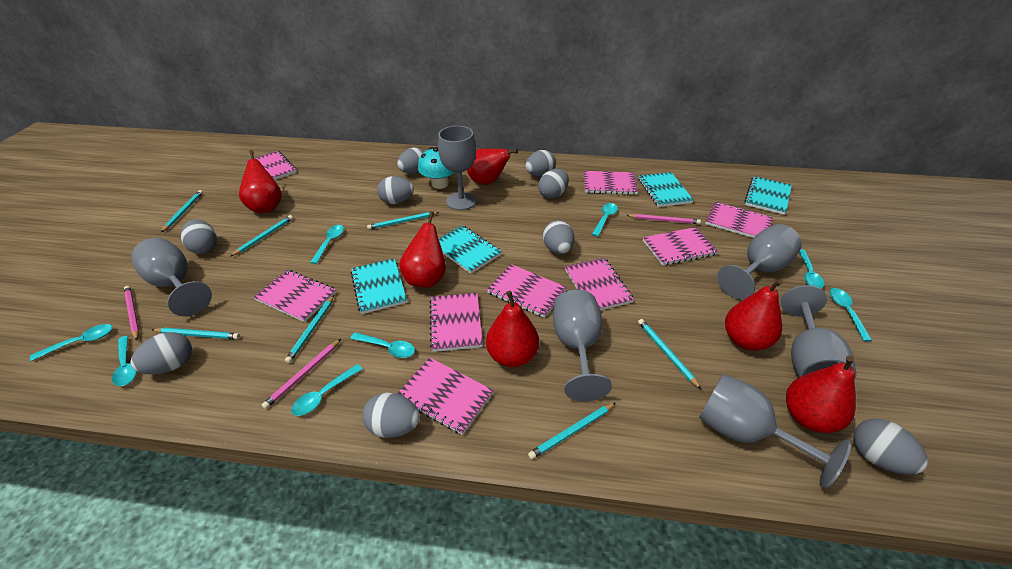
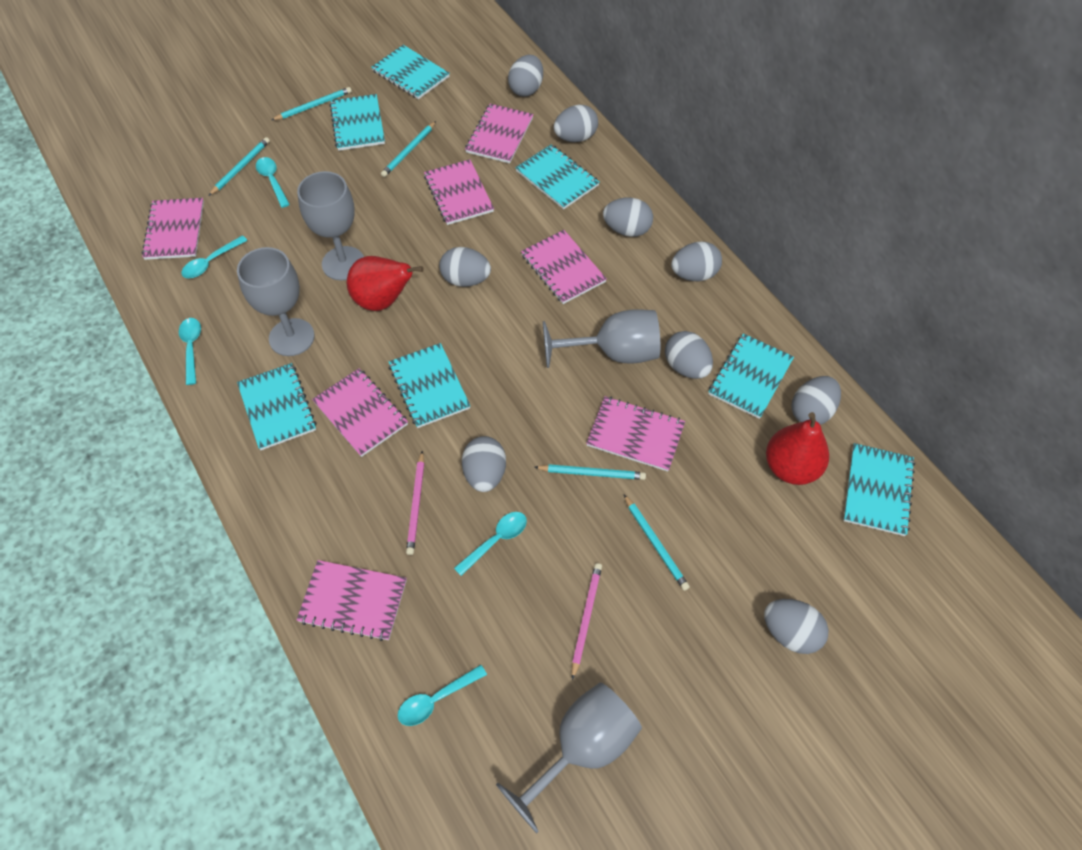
grey goblet: [131,238,212,316] [438,126,477,210] [553,290,612,401] [699,374,851,488] [717,224,802,300] [780,285,856,378] = 6 -> [237,247,315,356] [297,171,364,281] [496,682,642,833] [543,309,660,368] = 4
pink notebook: [246,151,296,180] [253,270,336,322] [397,357,494,435] [430,293,483,352] [487,264,567,318] [565,257,634,310] [584,171,638,195] [643,227,719,266] [705,202,773,238] = 9 -> [142,198,204,260] [297,560,407,641] [312,368,408,457] [424,159,494,225] [465,104,534,163] [521,230,607,304] [586,396,685,472] = 7
pink pencil: [124,286,139,340] [262,339,341,409] [626,214,701,224] = 3 -> [406,451,424,555] [572,563,602,680] = 2
red pear: [239,150,282,213] [399,211,446,288] [467,148,518,185] [486,291,539,367] [725,279,783,351] [786,355,856,433] = 6 -> [347,256,424,311] [766,412,829,485] = 2
turquoise mushroom: [418,147,455,189] = 1 -> none = 0
turquoise notebook: [351,259,407,314] [438,225,502,274] [638,172,694,207] [744,176,792,215] = 4 -> [237,363,316,450] [329,94,385,151] [371,45,450,99] [389,343,470,428] [515,144,600,209] [709,333,794,419] [843,443,915,536] = 7
turquoise pencil: [152,328,240,339] [161,190,203,232] [230,215,293,257] [285,295,334,363] [367,212,439,230] [528,403,616,460] [638,319,702,390] = 7 -> [209,137,270,196] [272,87,352,120] [381,121,436,177] [535,464,646,480] [624,495,690,591] = 5
turquoise spoon: [30,324,112,361] [112,336,137,386] [291,364,362,416] [310,225,344,264] [350,332,415,358] [592,203,618,237] [799,249,825,289] [830,288,872,341] = 8 -> [179,318,201,385] [181,235,248,278] [256,157,290,208] [398,665,487,726] [454,512,527,576] = 5

